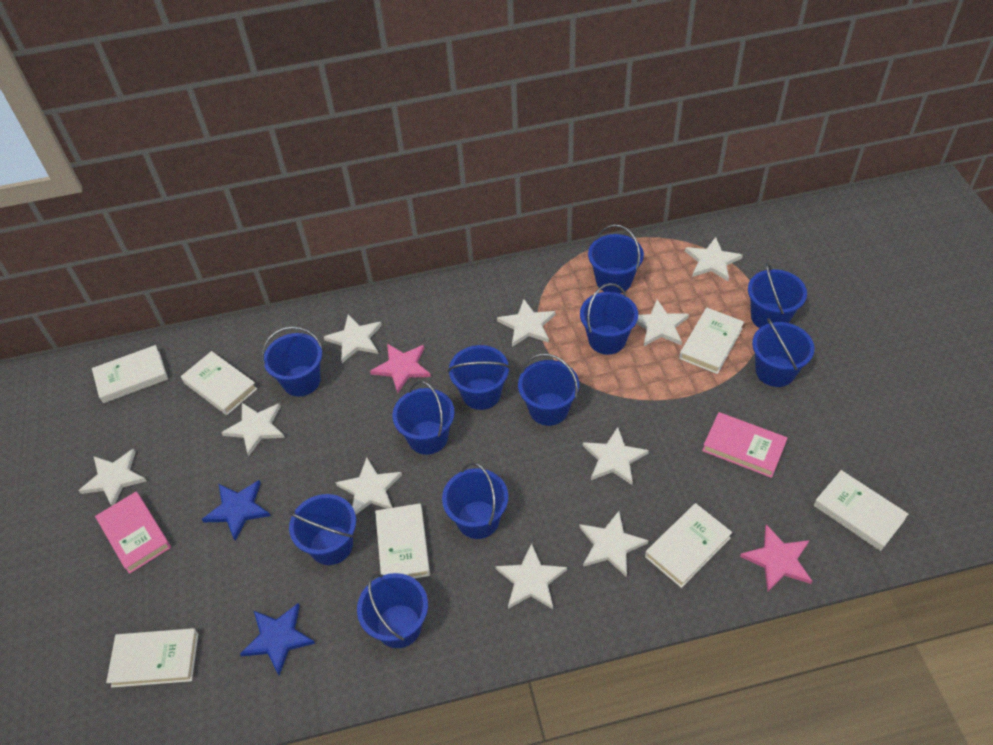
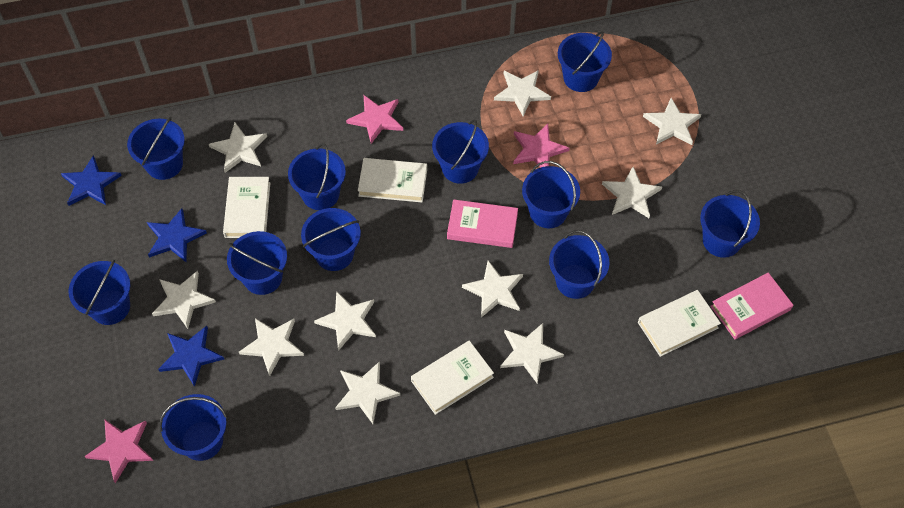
blue star: [202,480,271,541] [240,603,315,675] = 2 -> [61,155,122,206] [147,208,207,262] [158,326,224,387] = 3
pink star: [370,344,431,394] [740,524,812,592] = 2 -> [85,419,153,483] [346,95,403,144] [513,124,569,167] = 3
white book: [92,345,168,403] [106,628,198,688] [181,351,257,415] [375,503,430,578] [645,503,732,588] [679,308,744,374] [814,470,908,551] = 7 -> [223,177,270,238] [358,158,427,202] [411,340,494,415] [638,290,721,357] = 4

